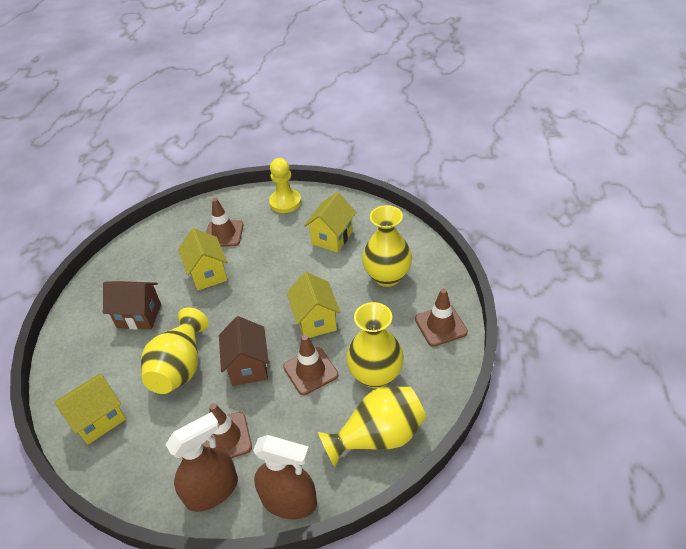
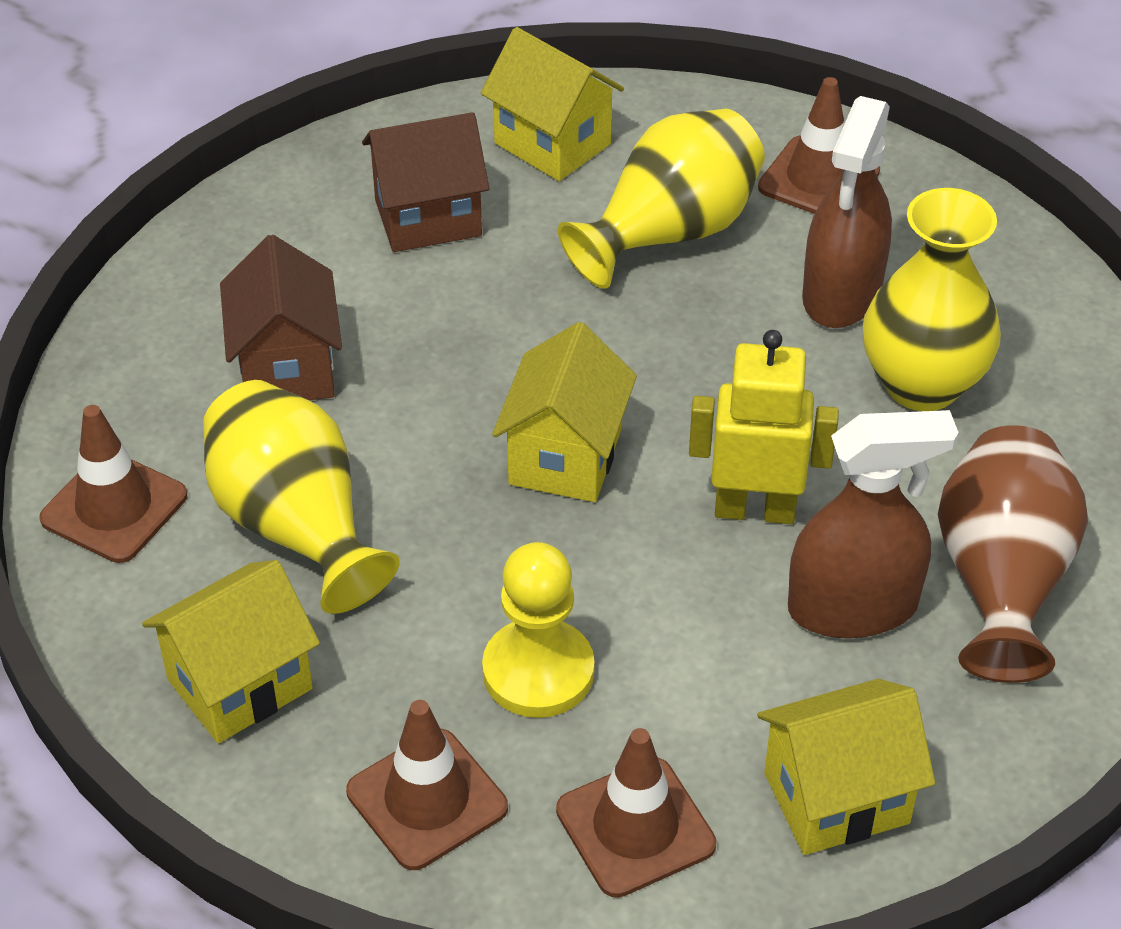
brown vase: none = 0 -> [938,425,1088,683] = 1
yellow robot: none = 0 -> [689,330,839,524] = 1
yellow vase: [141,307,209,394] [318,386,426,467] [346,302,404,389] [362,205,412,287] = 4 -> [203,380,400,614] [558,108,765,289] [863,188,1001,411] = 3

